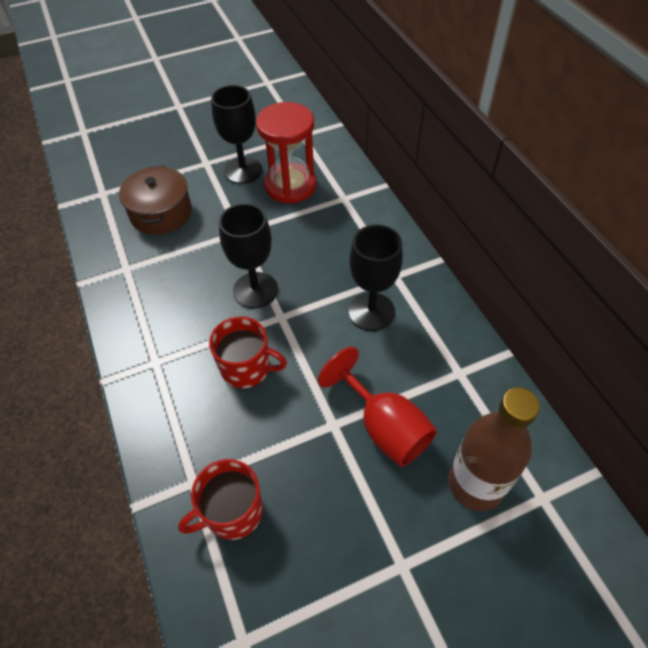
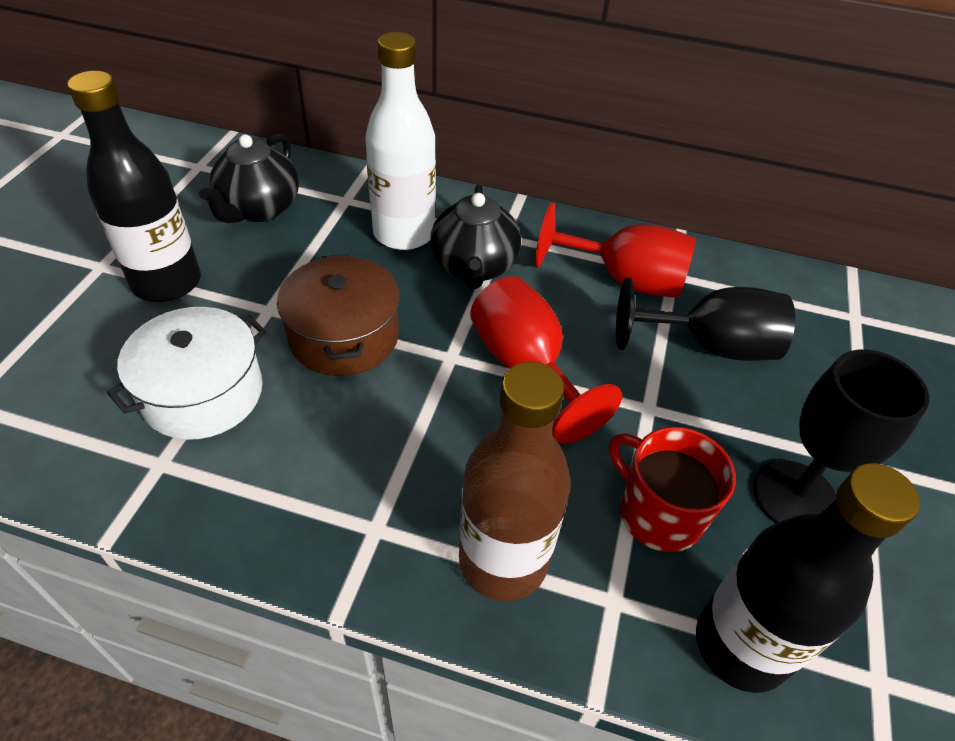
black bottle: none = 0 -> [67,71,201,302] [696,463,920,693] = 2
black goblet: [211,85,262,184] [219,203,278,308] [349,225,403,331] = 3 -> [616,278,795,361] [753,350,929,523] = 2
black teapot: none = 0 -> [199,134,299,223] [430,185,521,289] = 2
red goblet: [318,347,437,467] = 1 -> [470,276,622,444] [535,202,696,298] = 2
red hourglass: [256,102,317,204] = 1 -> none = 0
red mug: [178,459,263,540] [209,316,287,389] = 2 -> [609,427,736,552] = 1
white bottle: none = 0 -> [365,32,436,250] = 1
white pot: none = 0 -> [107,307,266,440] = 1

